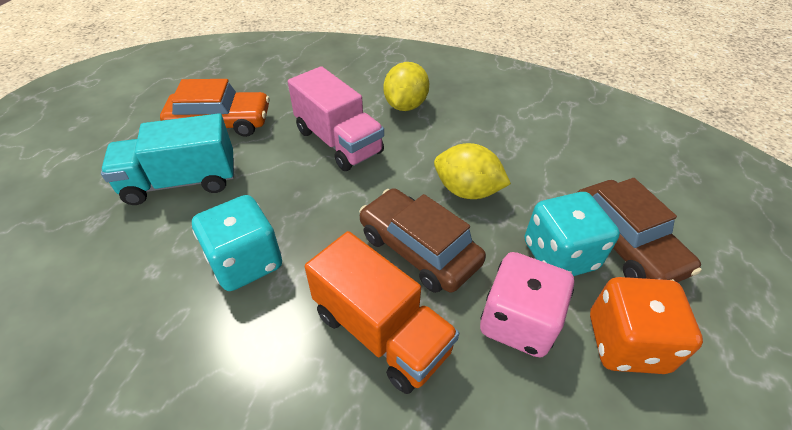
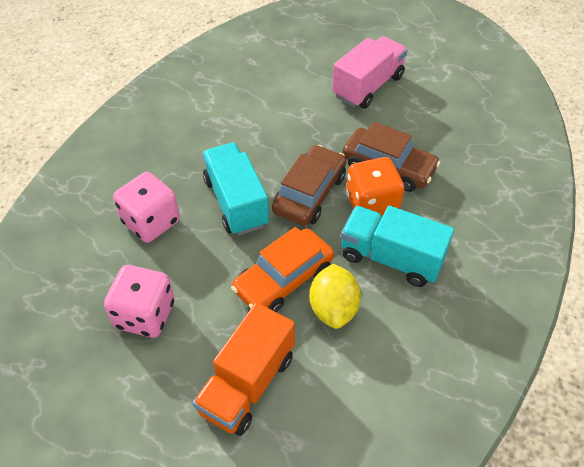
pink dice: [480,252,574,358] = 1 -> [104,265,175,338] [113,172,180,243] = 2
turquoise dice: [192,195,282,291] [525,192,620,276] = 2 -> none = 0
turquoise truck: [101,113,234,205] = 1 -> [202,143,269,235] [341,206,454,287] = 2
yellow lemon: [384,62,429,111] [434,143,511,199] = 2 -> [309,264,361,329] = 1

